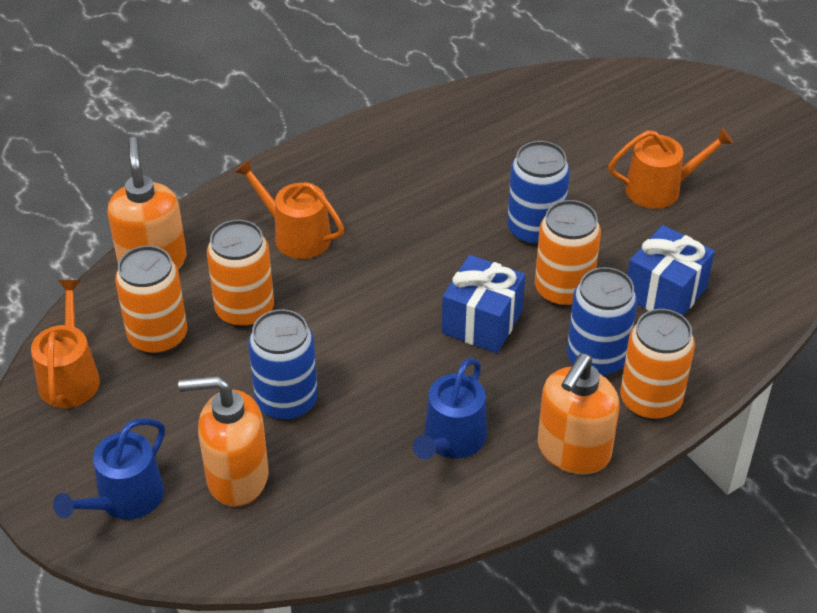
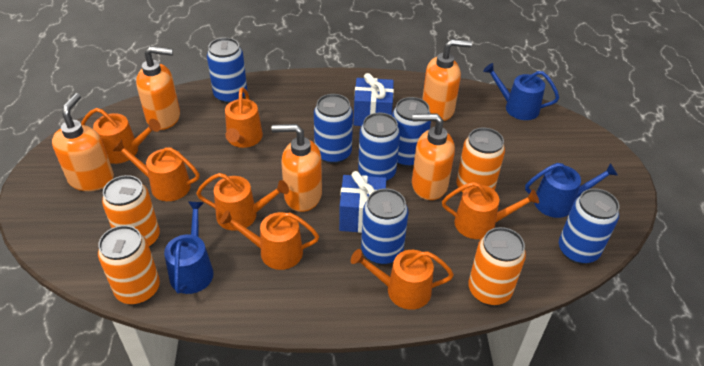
blue can: [248,309,318,421] [507,141,570,246] [567,267,637,377] = 3 -> [207,38,247,104] [314,94,353,164] [358,113,400,182] [361,188,409,265] [392,97,431,167] [559,188,619,264] = 6
blue watering can: [53,418,165,520] [413,358,487,459] = 2 -> [164,202,214,294] [483,63,559,120] [525,163,618,218] = 3
orange soap dispenser: [107,137,187,269] [178,376,269,507] [538,353,619,475] = 3 -> [52,93,114,191] [136,46,180,130] [272,124,322,212] [412,113,455,200] [422,39,472,121] = 5
orange watering can: [31,280,100,408] [235,159,344,259] [608,127,734,209] = 3 -> [81,108,161,164] [113,140,199,201] [196,173,289,231] [220,210,319,270] [225,87,263,148] [351,249,454,310] [442,182,539,239] = 7

